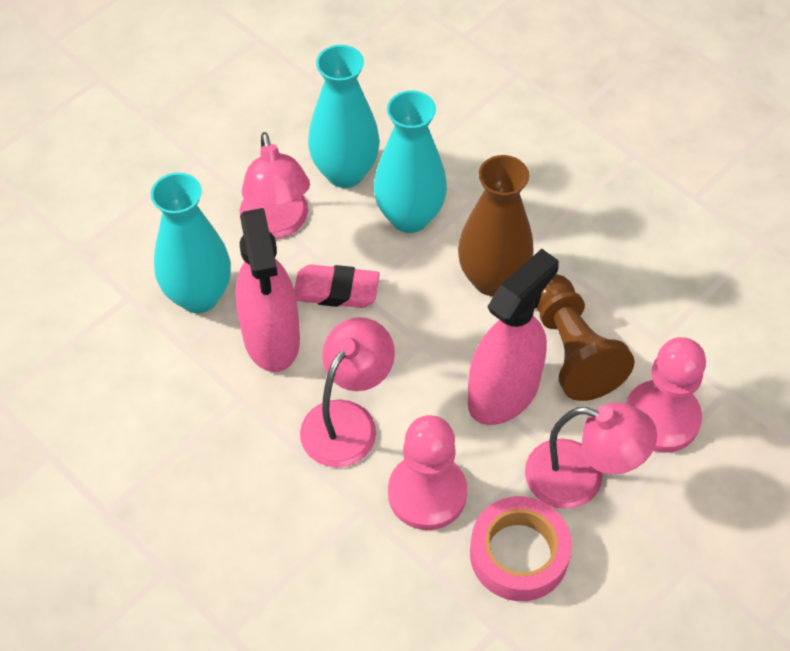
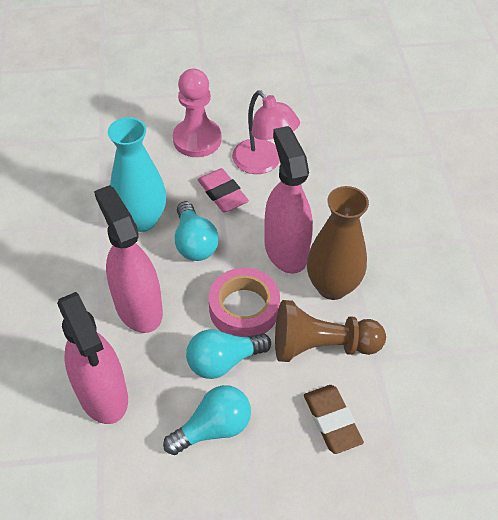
brown eraser: none = 0 -> [304,385,364,454] = 1
pink lamp: [239,132,310,239] [300,317,395,468] [525,402,657,509] = 3 -> [232,90,300,174] = 1
pink pawn: [388,415,467,530] [625,337,706,453] = 2 -> [173,69,221,157] = 1
pink spray bottle: [235,208,300,372] [468,249,559,425] = 2 -> [57,292,128,424] [94,185,163,333] [264,126,313,274] = 3
turquoise light bulb: none = 0 -> [163,385,251,455] [175,201,219,261] [186,329,271,379] = 3
turquoise vase: [151,172,231,313] [308,45,380,188] [374,91,447,233] = 3 -> [108,117,166,232] = 1

